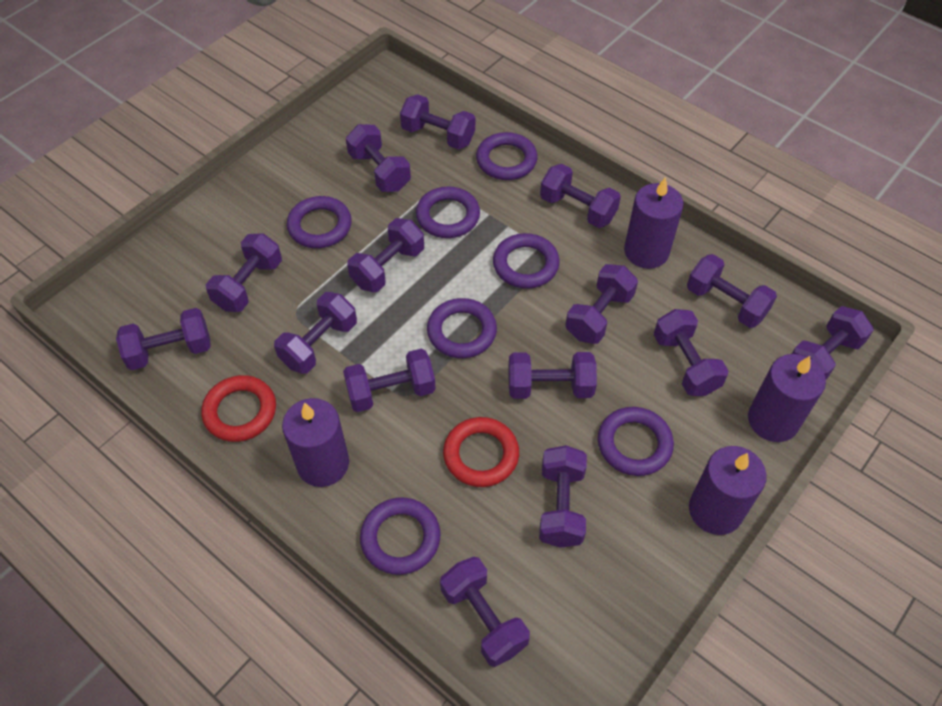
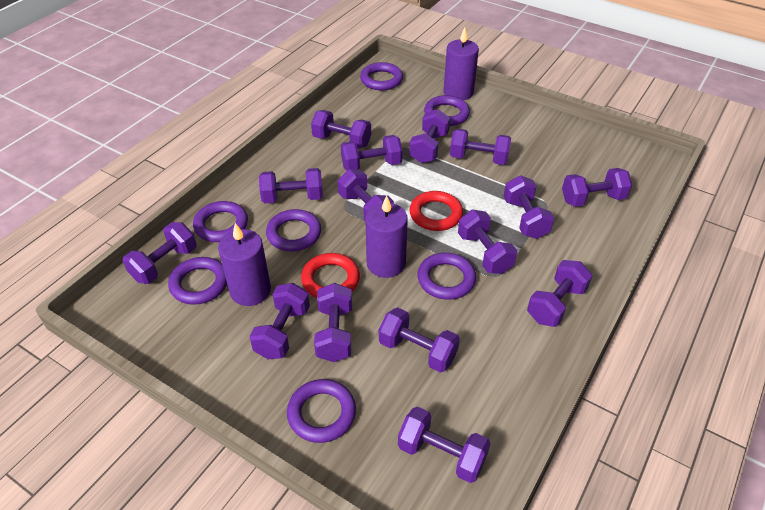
purple candle: [282,398,349,487] [624,177,683,269] [689,446,767,535] [748,354,826,442] = 4 -> [218,223,271,306] [365,195,408,278] [443,28,479,100] = 3

